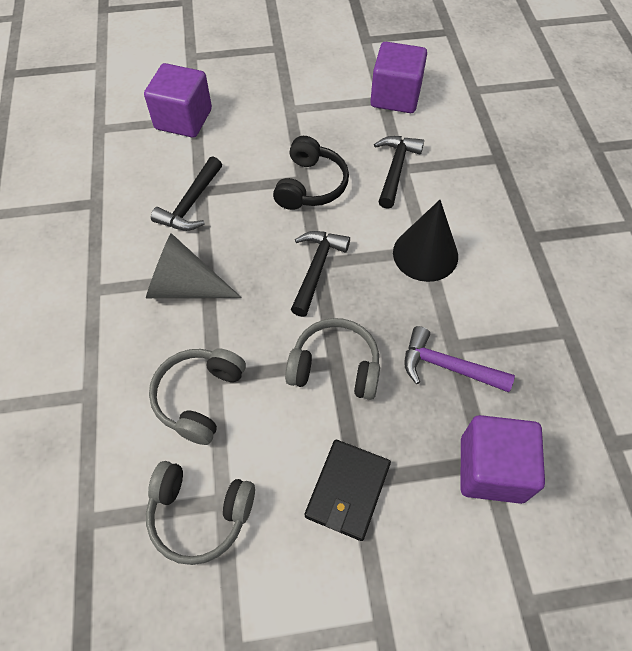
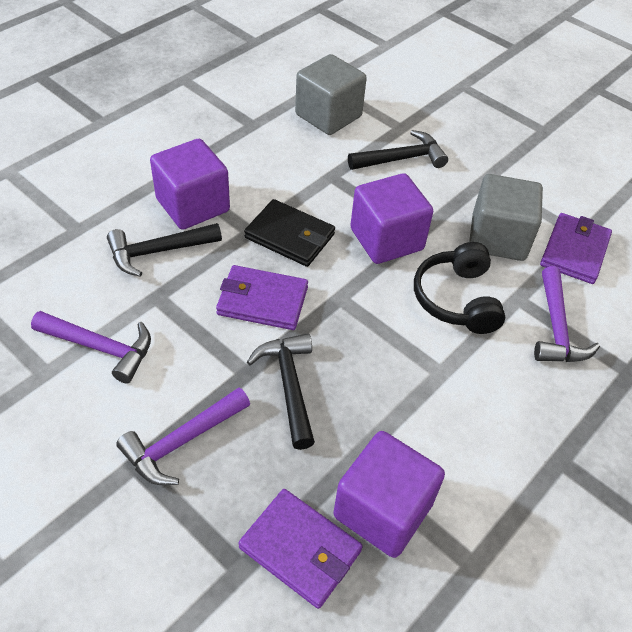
black cone: [393,200,458,282] = 1 -> none = 0
grey cone: [146,233,242,298] = 1 -> none = 0
grey cube: none = 0 -> [295,54,367,135] [469,174,543,261] = 2
grey headphones: [146,461,255,565] [149,348,246,445] [285,318,380,400] = 3 -> none = 0
purple hammer: [404,326,515,392] = 1 -> [31,311,151,383] [116,388,250,485] [534,266,600,362] = 3
purple wallet: none = 0 -> [216,265,308,330] [238,489,363,609] [540,213,612,284] = 3

